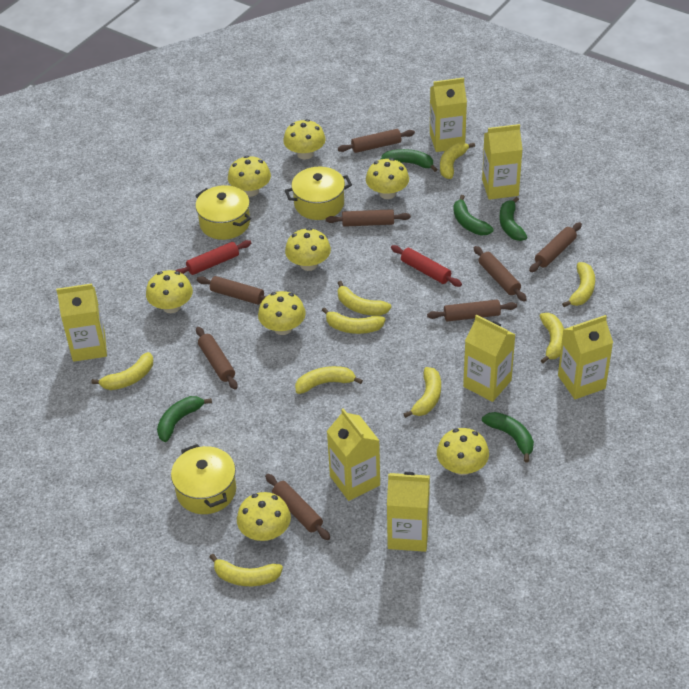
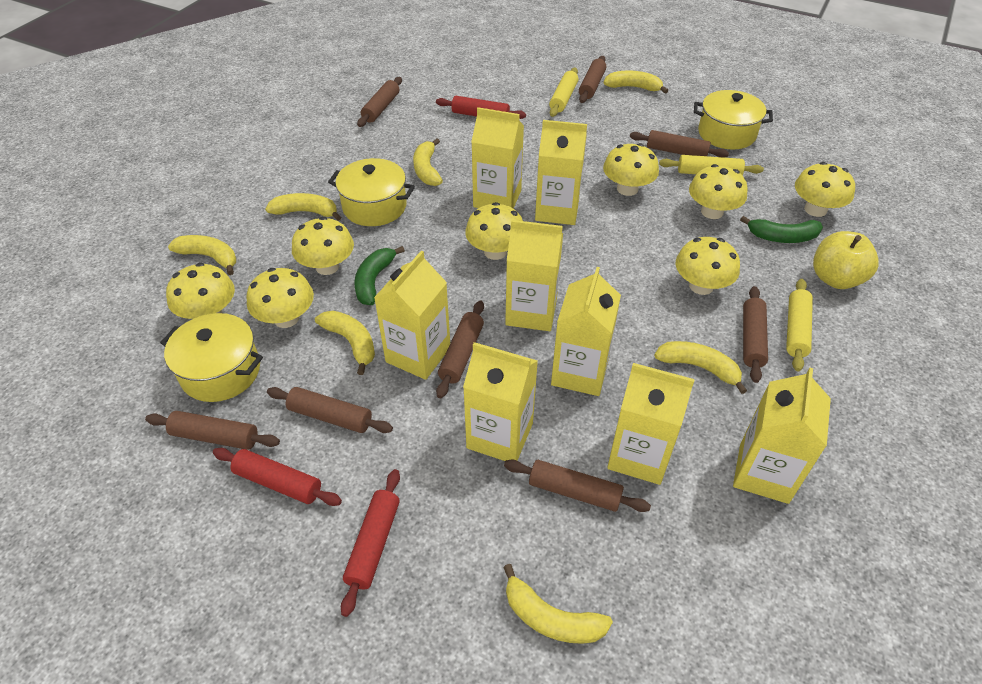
green banana: [157,396,212,442] [380,149,437,172] [453,195,494,235] [482,412,534,463] [500,197,527,241] = 5 -> [354,246,405,305] [740,216,823,243] = 2
red rolling pin: [175,240,251,275] [391,245,462,287] = 2 -> [213,448,342,506] [341,469,400,617] [436,96,526,119] = 3
yellow apple: none = 0 -> [813,231,878,289] = 1
yellow banana: [91,352,153,390] [209,554,283,586] [295,366,363,394] [322,307,385,334] [338,281,391,316] [404,367,441,418] [440,142,475,179] [540,313,564,363] [562,262,595,307] = 9 -> [168,235,236,275] [265,193,341,221] [315,311,375,375] [413,139,443,186] [503,564,613,644] [604,70,668,94] [654,341,747,394] = 7
yellow carton: [56,284,107,362] [327,408,380,501] [387,472,430,552] [430,77,467,152] [463,315,516,402] [482,124,523,200] [558,315,613,399] = 7 -> [374,251,450,380] [463,342,538,461] [471,107,524,209] [505,220,563,331] [535,120,587,225] [551,267,621,396] [607,363,695,485] [733,368,831,504] = 8
yellow rolling pin: none = 0 -> [549,68,579,117] [659,155,764,175] [786,279,813,371] = 3

